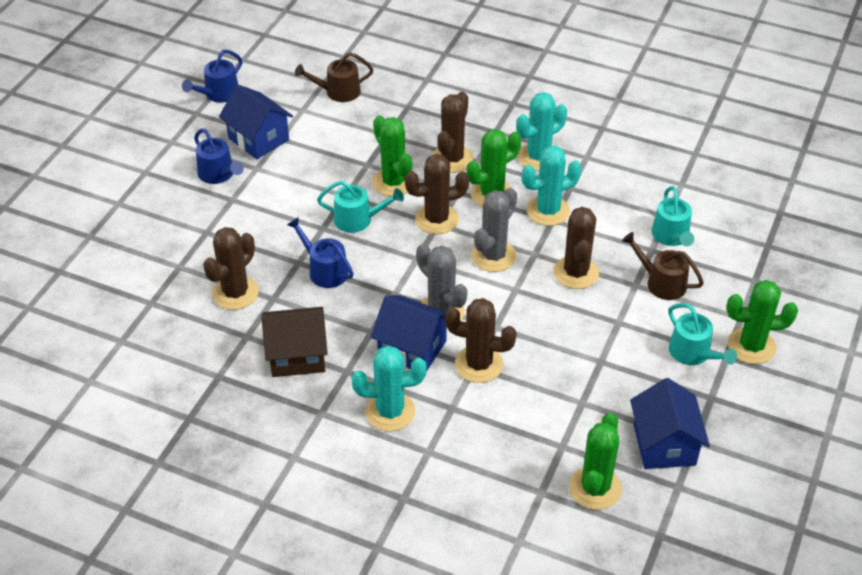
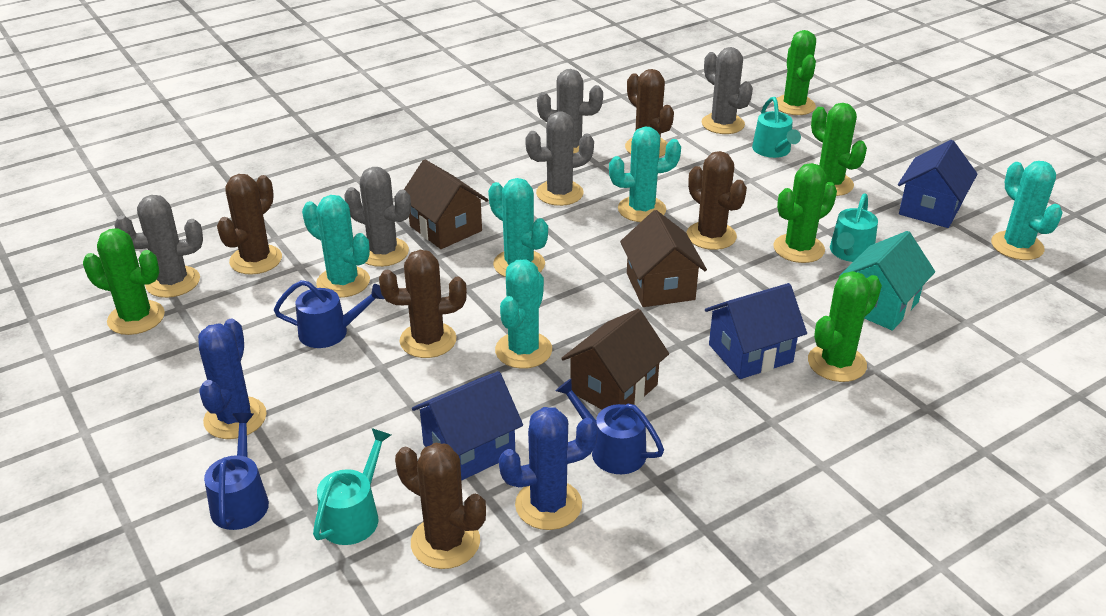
blue cactus: none = 0 -> [198,319,267,439] [499,407,598,530] = 2
brown house: [261,307,328,377] = 1 -> [404,160,488,249] [561,309,669,410] [620,210,707,307] = 3
brown watering can: [295,52,373,102] [622,232,704,300] = 2 -> none = 0
green cactus: [372,115,412,196] [467,129,521,207] [569,413,622,510] [726,280,798,364] = 4 -> [83,229,165,335] [773,30,816,115] [773,163,837,263] [808,271,882,382] [811,103,867,196] = 5
grey cactus: [416,244,468,321] [471,188,517,272] = 2 -> [115,195,203,298] [344,167,411,267] [525,111,594,206] [537,69,603,153] [702,47,753,134] = 5
turquoise cactus: [351,345,427,431] [516,92,567,171] [522,146,582,226] = 3 -> [302,195,370,298] [488,178,548,277] [495,260,552,369] [609,126,681,222] [991,161,1063,260] = 5
turquoise house: none = 0 -> [839,231,935,331] = 1

